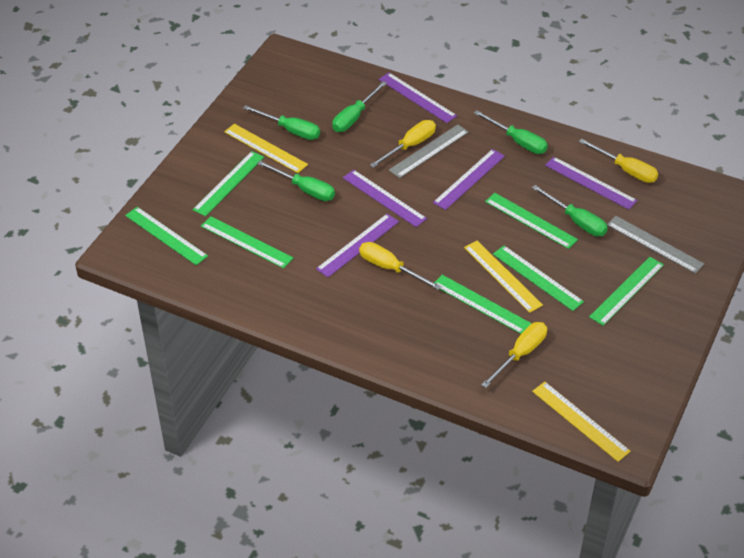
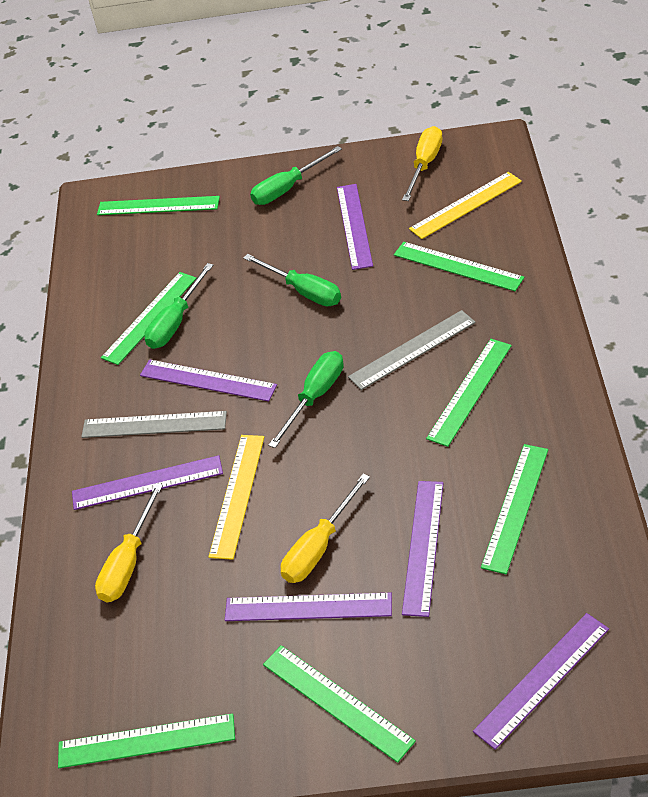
green screwdriver: [243,105,320,140] [257,161,335,201] [332,81,387,132] [474,110,548,154] [532,185,608,237] = 5 -> [144,263,213,349] [243,254,341,306] [250,146,342,205] [268,351,343,448] = 4
purple ruler: [316,214,399,277] [343,170,427,227] [379,73,457,123] [433,149,505,210] [545,157,638,210] = 5 -> [72,455,223,510] [140,359,277,402] [225,593,392,621] [337,184,373,270] [402,481,444,617] [473,613,609,750] = 6
yellow ruler: [224,124,308,173] [464,241,543,313] [532,382,631,462] = 3 -> [209,435,264,560] [409,172,522,239] = 2
yellow screwdriver: [359,242,441,290] [370,120,436,168] [481,322,547,388] [579,139,658,183] = 4 -> [95,483,163,602] [281,474,370,583] [402,126,443,201] = 3

